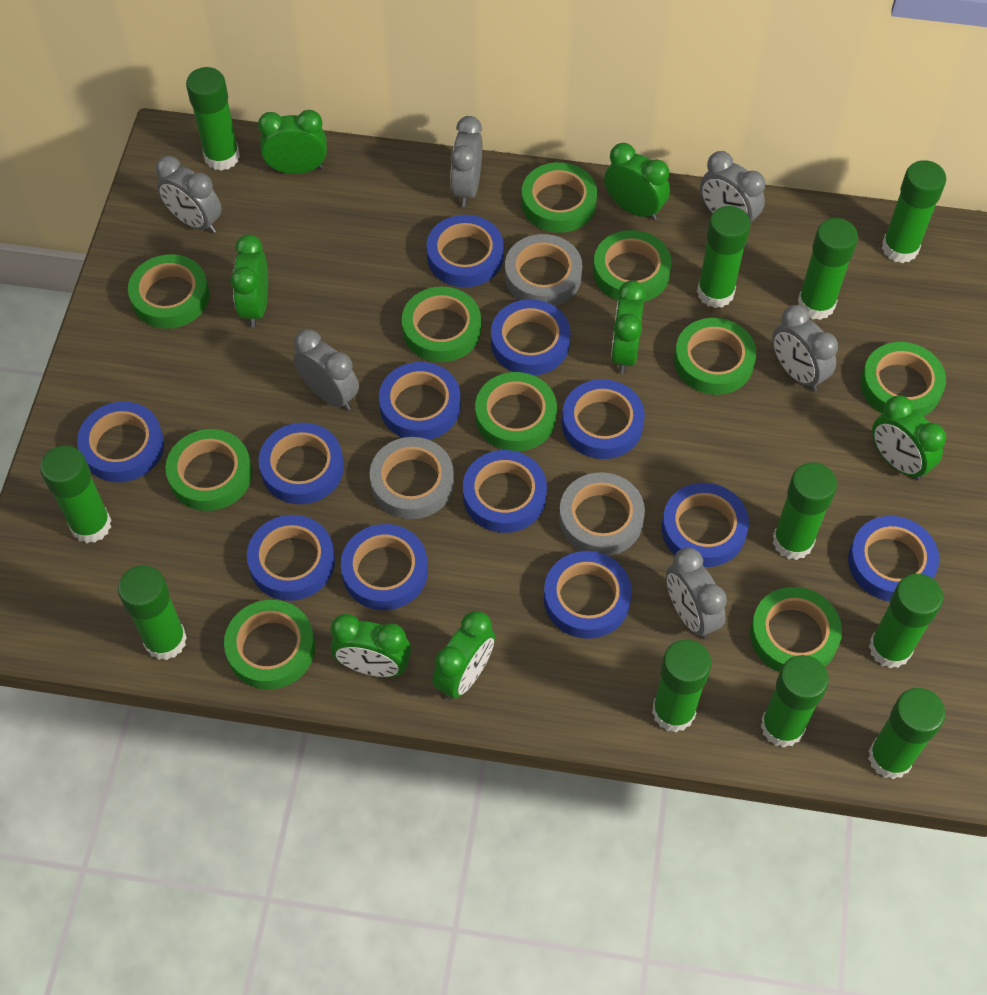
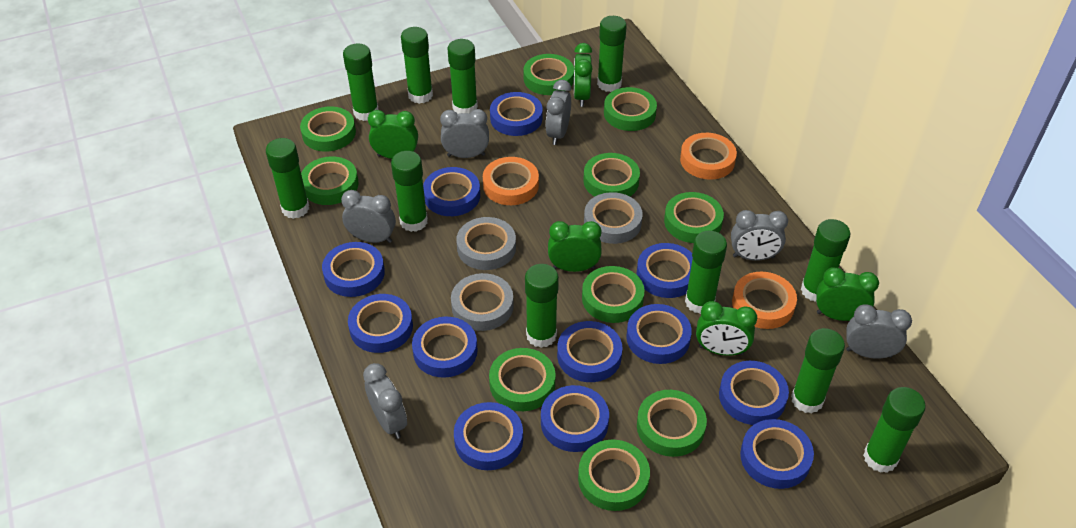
green clock: [231,234,268,327] [258,110,327,174] [330,614,411,677] [432,611,495,700] [604,143,670,220] [611,280,646,374] [872,395,946,481] = 7 -> [368,110,418,159] [548,221,602,272] [574,43,593,107] [696,301,757,356] [816,267,879,321] = 5
orange tape: none = 0 -> [483,157,539,205] [680,133,737,179] [732,272,797,329] = 3

